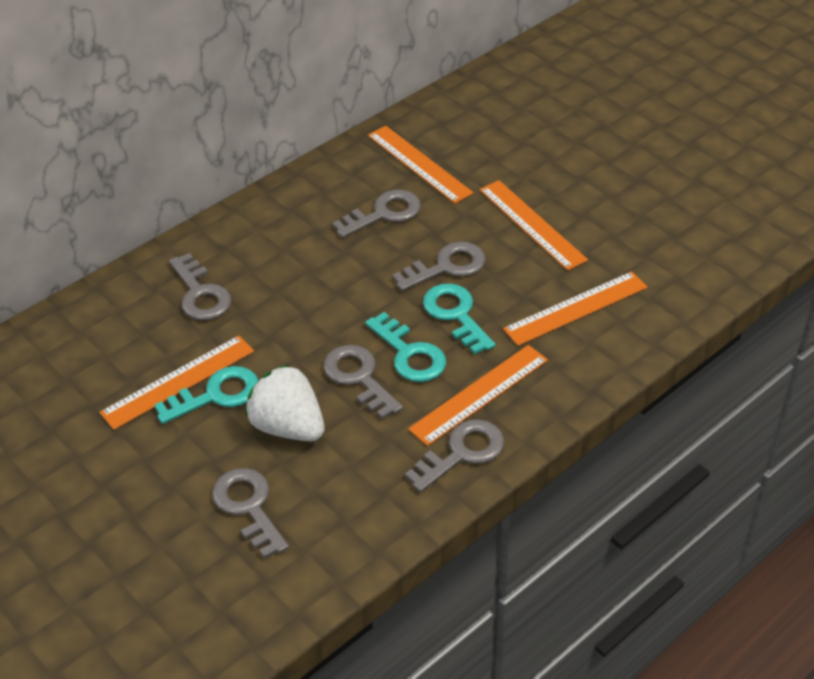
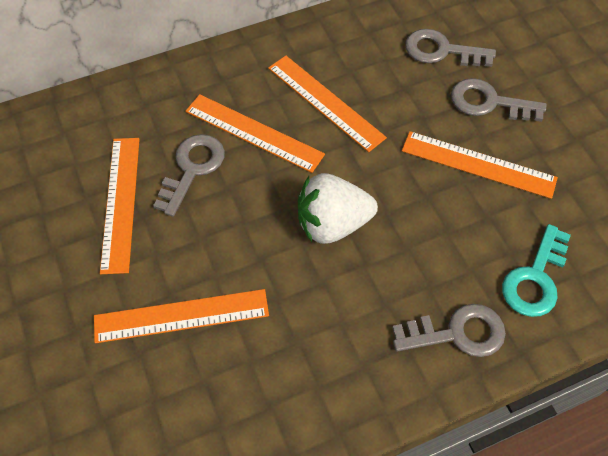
grey key: [169,253,232,320] [212,468,289,559] [323,345,403,420] [332,190,421,238] [392,242,486,291] [405,419,504,492] = 6 -> [153,134,225,217] [392,304,506,357] [405,29,496,67] [451,78,546,122] = 4
turquoise key: [154,366,259,424] [365,312,446,382] [423,283,496,354] = 3 -> [502,224,571,317] = 1

